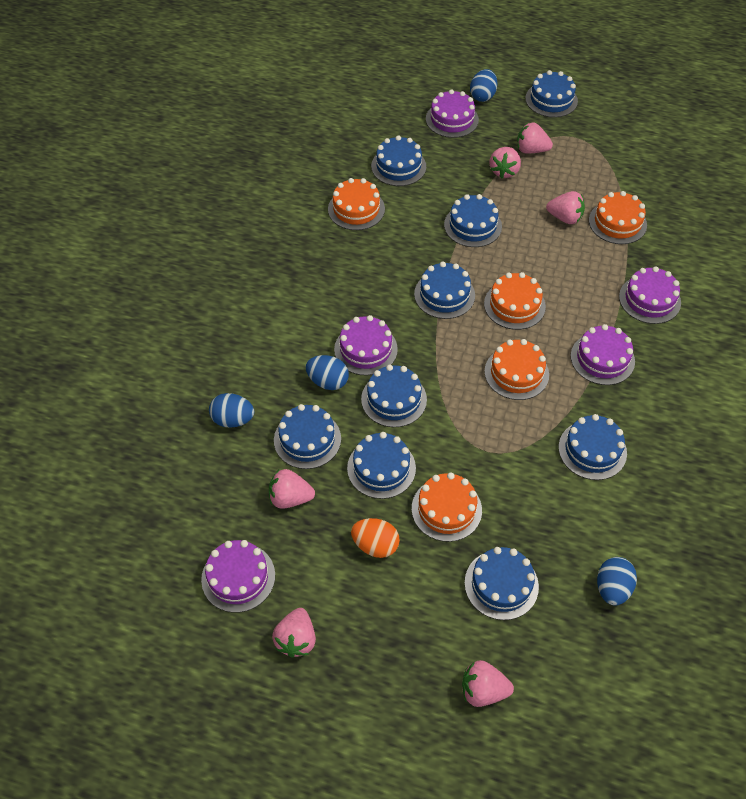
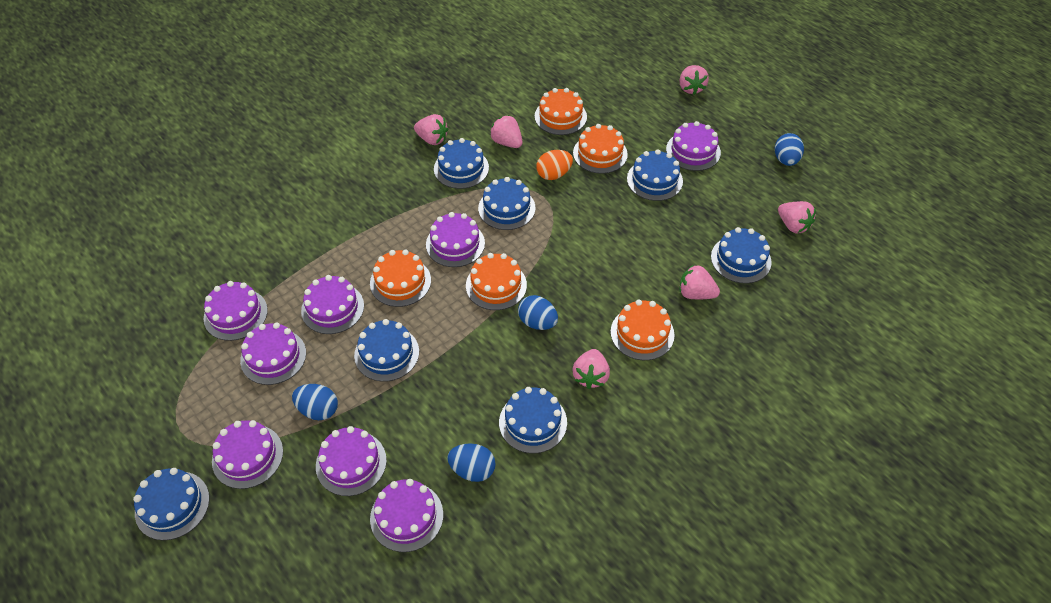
blue cake: [274,404,341,469] [347,432,416,499] [361,365,427,427] [371,135,426,186] [414,262,475,319] [444,194,502,247] [464,547,539,620] [525,70,578,118] [558,414,627,480] = 9 -> [133,468,210,540] [354,319,419,382] [434,138,489,189] [478,177,536,230] [499,387,567,453] [627,149,683,201] [711,227,772,283] = 7
purple cake: [201,540,275,613] [334,315,398,376] [426,89,479,138] [571,324,635,385] [619,266,681,324] = 5 -> [204,281,268,341] [212,420,283,489] [240,322,306,385] [301,275,364,334] [316,426,387,496] [370,479,443,552] [426,212,485,267] [666,121,721,171] = 8

